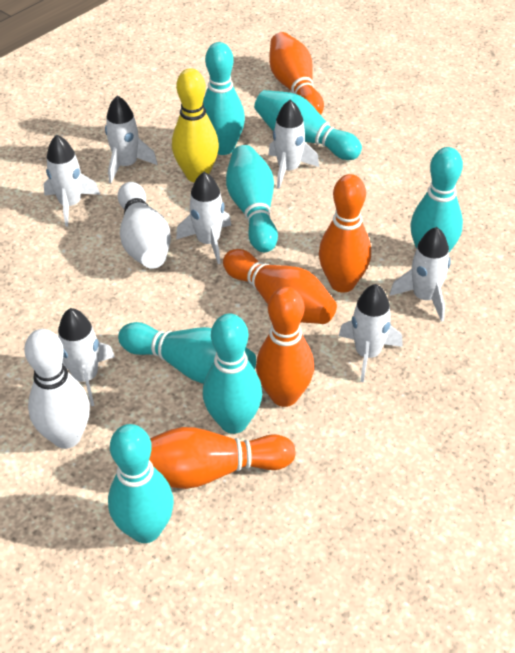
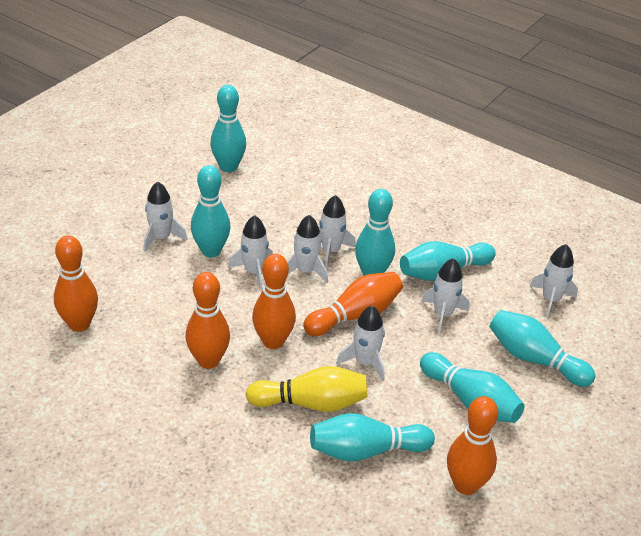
white bowling pin: [24,329,90,449] [118,182,171,269] = 2 -> none = 0

